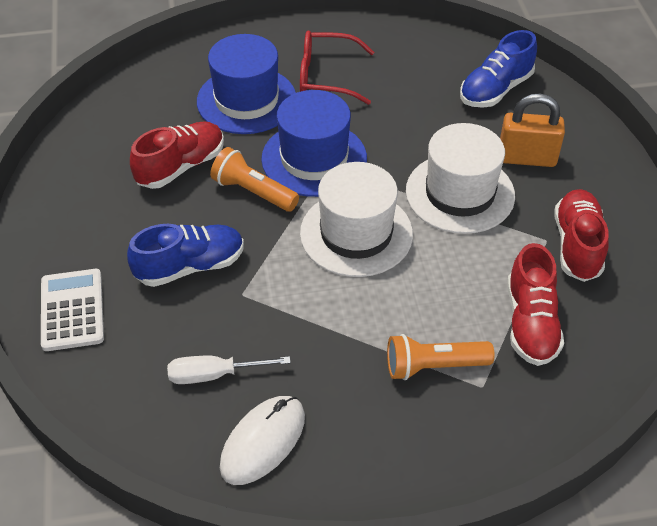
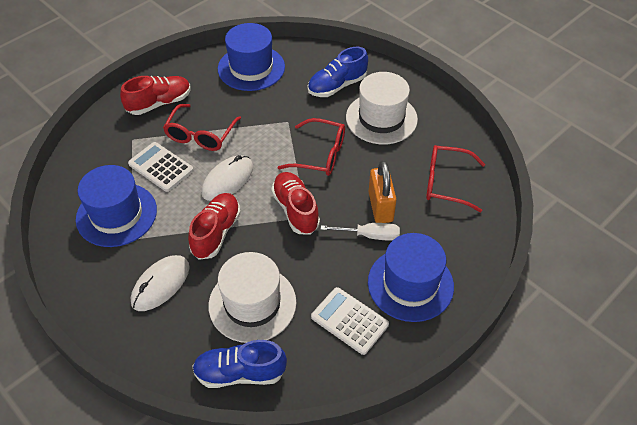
blue hat: [197,34,296,134] [261,90,367,197] = 2 -> [76,165,157,247] [218,23,285,91] [368,233,454,322] = 3
orange flashlight: [210,147,299,212] [387,334,495,380] = 2 -> none = 0
red glasses: [300,31,374,105] = 1 -> [163,104,241,151] [277,118,345,176] [426,145,485,212] = 3
white calculator: [41,269,104,351] = 1 -> [128,142,194,192] [311,287,389,355] = 2
white mouse: [220,396,305,485] = 1 -> [131,255,190,311] [201,155,253,201] = 2

